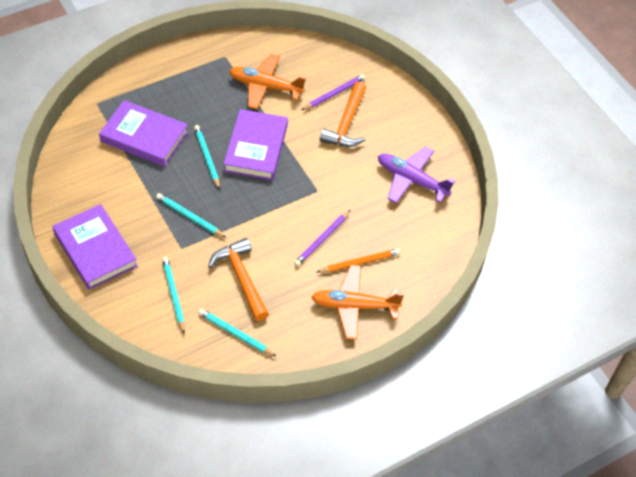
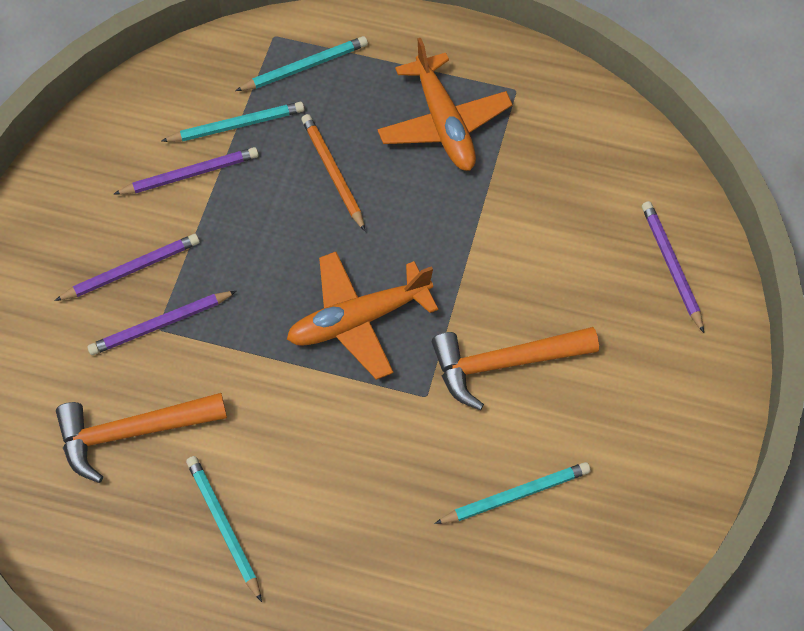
purple book: [53,204,138,290] [99,100,188,167] [224,109,288,180] = 3 -> none = 0
purple pencil: [294,210,351,266] [302,74,366,110] = 2 -> [54,234,200,301] [87,291,236,355] [114,147,259,195] [642,201,704,333] = 4
purple plane: [378,147,455,203] = 1 -> none = 0

